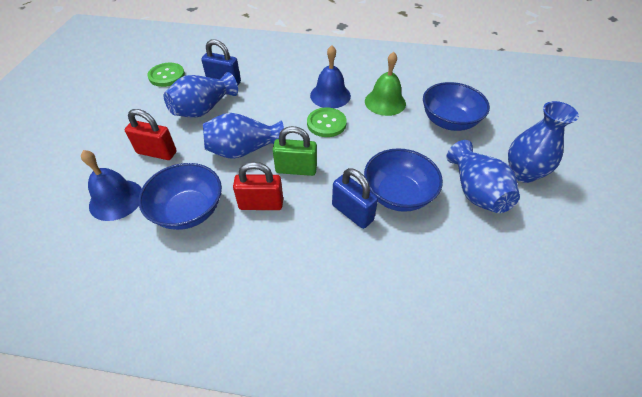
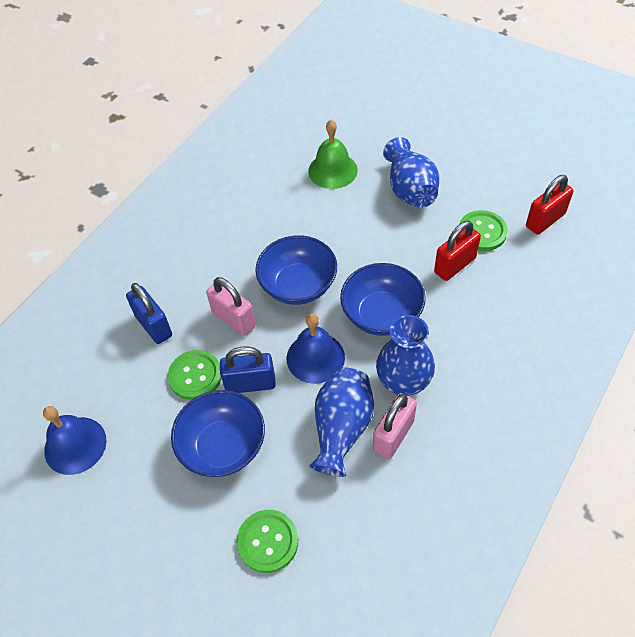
blue vase: [164,72,238,118] [203,113,284,159] [447,140,520,213] [508,101,579,183] = 4 -> [310,367,374,477] [376,315,435,396] [383,137,439,208] = 3
green button: [147,63,185,87] [307,108,347,137] = 2 -> [168,350,222,400] [237,510,298,573] [459,210,508,251] = 3
green padlock: [273,126,317,176] = 1 -> none = 0
pink padlock: none = 0 -> [206,277,256,336] [373,393,417,459] = 2

